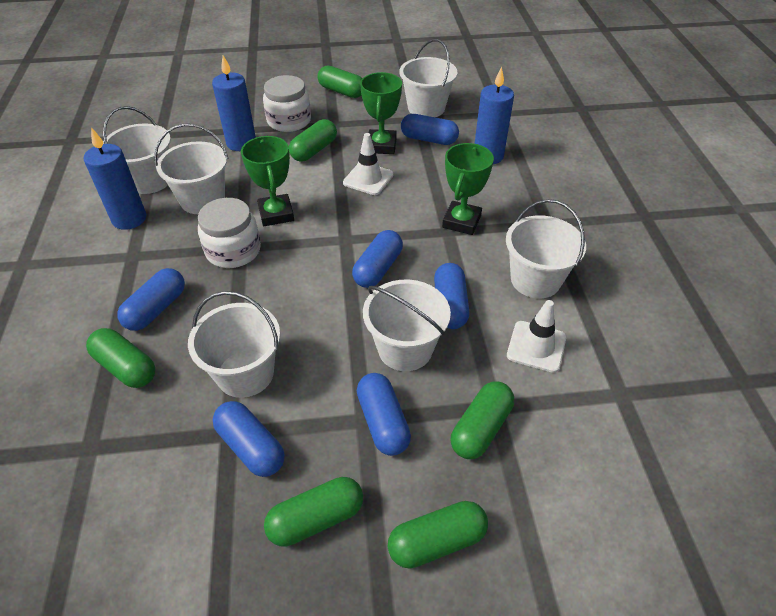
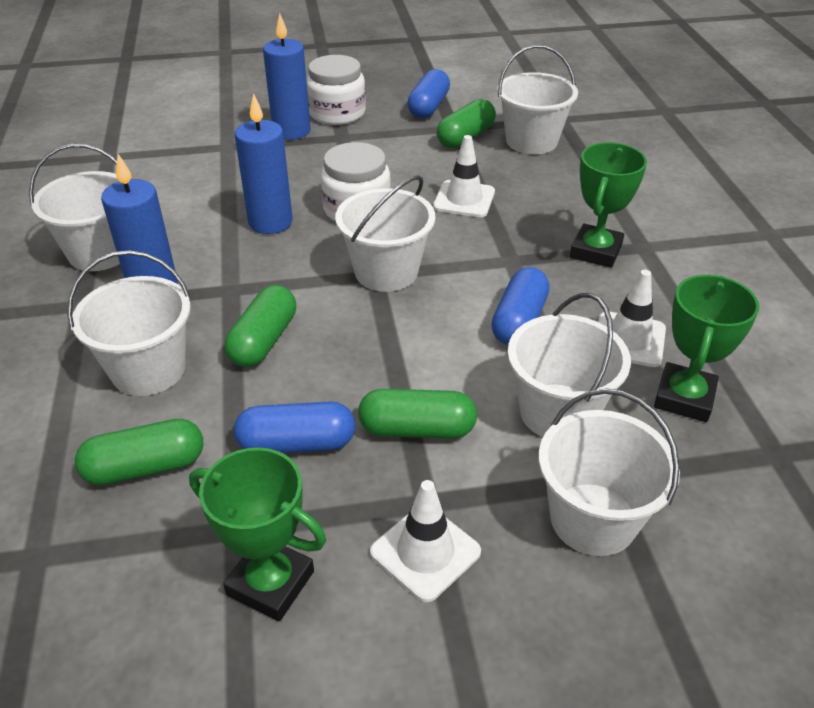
blue capsule: [117,268,185,331] [213,401,285,477] [352,230,403,288] [357,373,411,456] [401,114,459,145] [434,263,469,329] = 6 -> [234,402,356,453] [407,69,450,118] [491,267,550,345] = 3
green capsule: [86,328,156,388] [264,477,363,547] [289,119,337,162] [317,66,362,98] [388,501,488,569] [451,381,514,459] = 6 -> [75,419,204,486] [225,285,296,367] [358,389,477,439] [437,99,496,148] = 4
white traffic cone: [343,133,394,195] [507,300,566,373] = 2 -> [370,480,481,602] [433,135,495,217] [598,270,666,367] = 3

